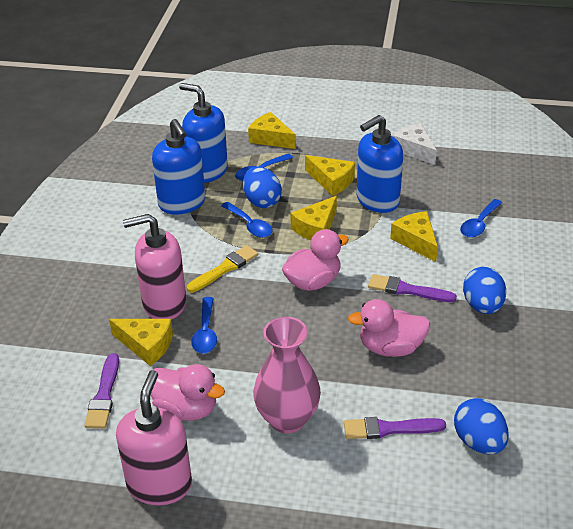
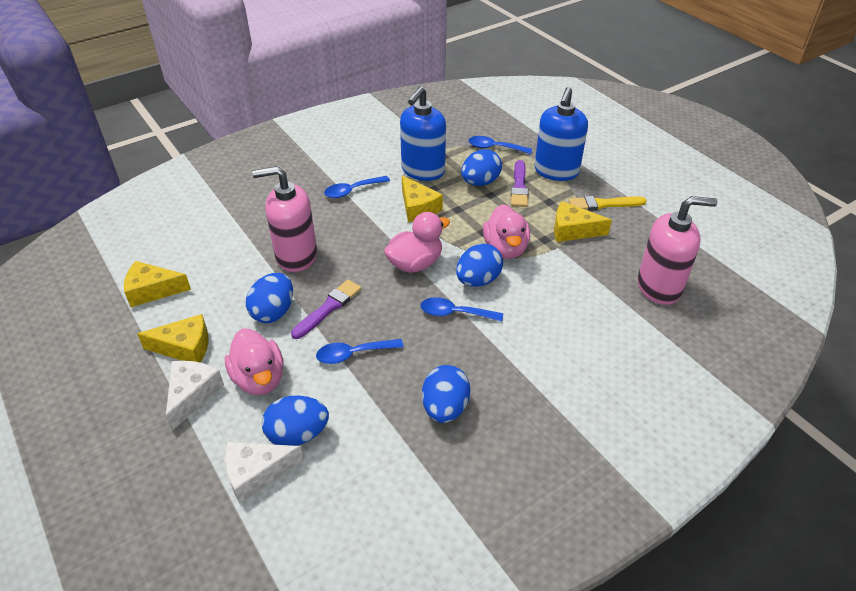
blue egg: [243,167,282,208] [454,398,509,454] [463,267,506,314] = 3 -> [246,273,293,323] [262,396,329,446] [422,365,470,423] [456,243,503,287] [461,149,502,186] = 5
blue soap dispenser: [152,119,205,215] [179,83,228,183] [357,115,403,213] = 3 -> [400,87,446,181] [534,87,588,181] = 2
pink vase: [253,317,321,433] = 1 -> none = 0
purple brush: [84,353,119,429] [344,417,446,439] [368,274,457,302] = 3 -> [291,280,362,339] [511,160,528,207] = 2
white cheese: [392,123,437,165] = 1 -> [166,361,224,431] [225,442,304,504] = 2
yellow cheese: [109,319,173,366] [248,112,296,149] [290,196,337,240] [305,155,355,196] [390,211,438,262] = 5 -> [124,261,191,307] [137,314,208,363] [402,176,443,222] [554,201,612,242] = 4

